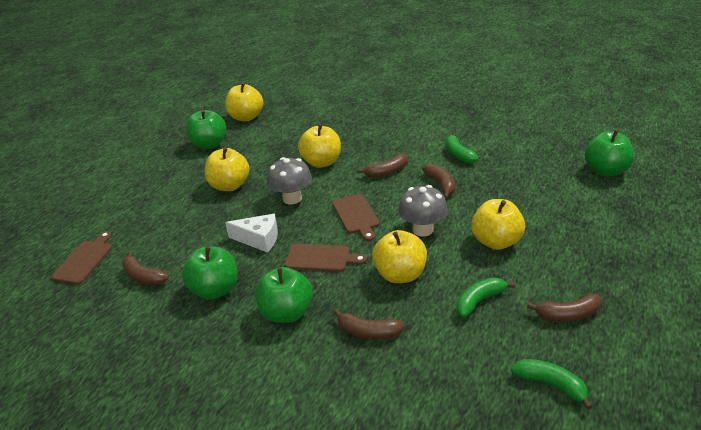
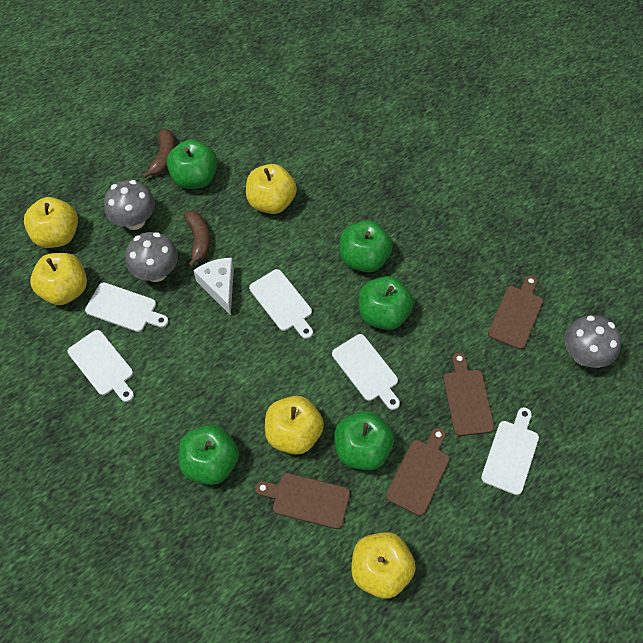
brown banana: [122,251,169,285] [333,309,405,339] [357,153,408,178] [422,164,455,199] [527,293,602,322] = 5 -> [142,129,175,178] [184,211,210,267] = 2
brown cutting board: [51,231,112,285] [285,243,367,272] [332,194,380,241] = 3 -> [255,473,350,529] [386,428,450,516] [443,352,494,436] [488,275,543,350] = 4
green apple: [182,246,238,300] [185,110,226,149] [255,267,313,323] [585,130,634,176] = 4 -> [167,140,218,189] [179,425,239,485] [334,411,394,470] [340,220,393,272] [359,276,414,330] = 5
green banana: [446,133,479,163] [456,277,515,318] [511,359,593,410] = 3 -> none = 0
grey mushroom: [267,157,312,204] [398,185,448,236] = 2 -> [104,180,155,230] [125,232,178,282] [564,315,621,368] = 3
white cutting board: none = 0 -> [68,330,134,402] [85,282,169,332] [249,269,313,339] [332,334,400,410] [481,407,539,495] = 5

